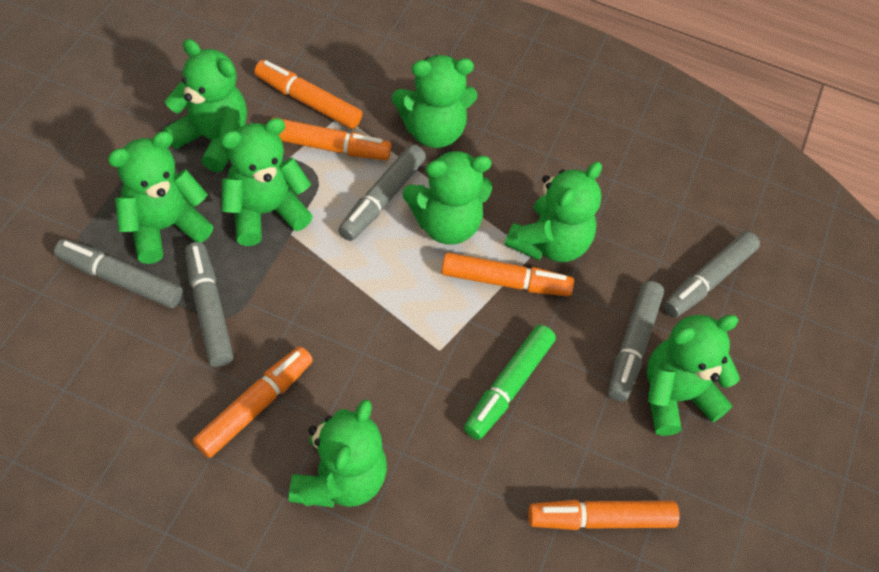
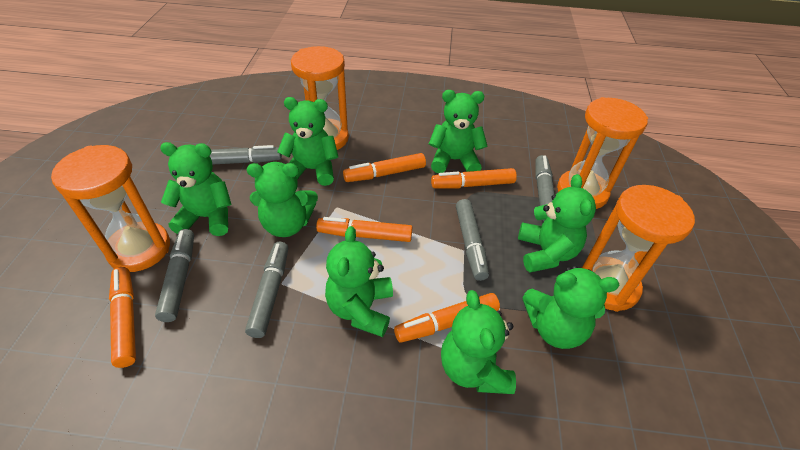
green marker: [464,325,556,440] = 1 -> none = 0
orange hourglass: none = 0 -> [51,145,170,272] [291,46,349,150] [557,97,648,209] [582,185,695,312] = 4

